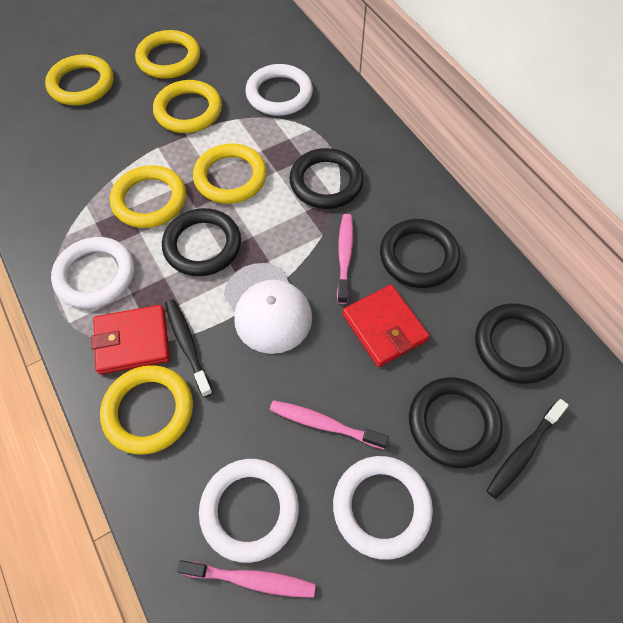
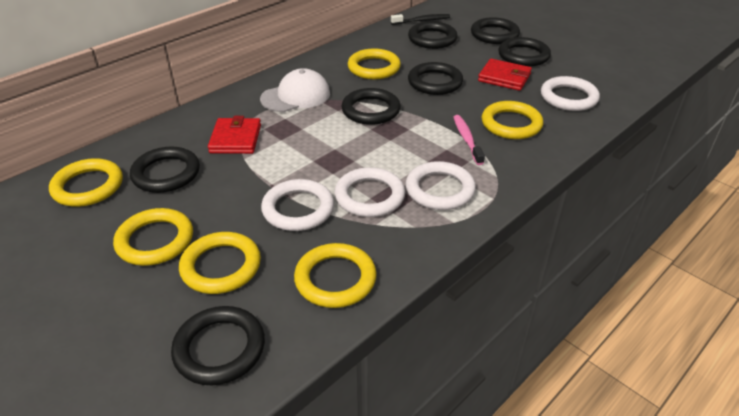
black ring: [162,208,241,276] [289,148,364,209] [380,219,460,288] [409,377,503,468] [475,303,564,384] = 5 -> [130,147,200,193] [171,306,265,385] [342,88,401,125] [408,21,458,49] [408,62,463,95] [471,17,520,44] [498,37,551,67] = 7
black toothbrush: [165,300,213,397] [486,399,569,499] = 2 -> [391,14,450,25] = 1
pink toothbrush: [177,560,316,598] [270,400,389,449] [337,214,353,304] = 3 -> [454,115,485,165] = 1

